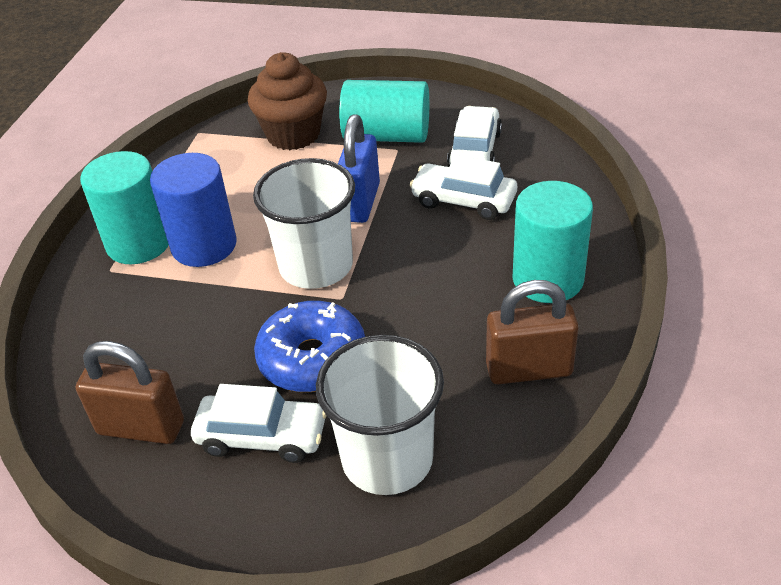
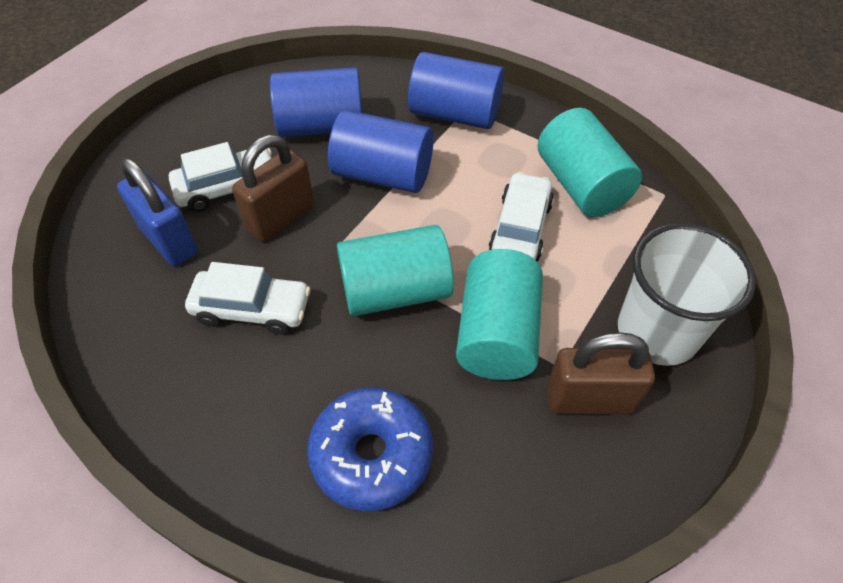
blue cylinder: [150,153,237,267] = 1 -> [270,67,362,137] [328,110,433,193] [408,52,504,129] = 3
brown cupcake: [248,52,327,150] = 1 -> none = 0
white cup: [253,158,355,289] [316,335,444,495] = 2 -> [618,223,756,366] = 1

